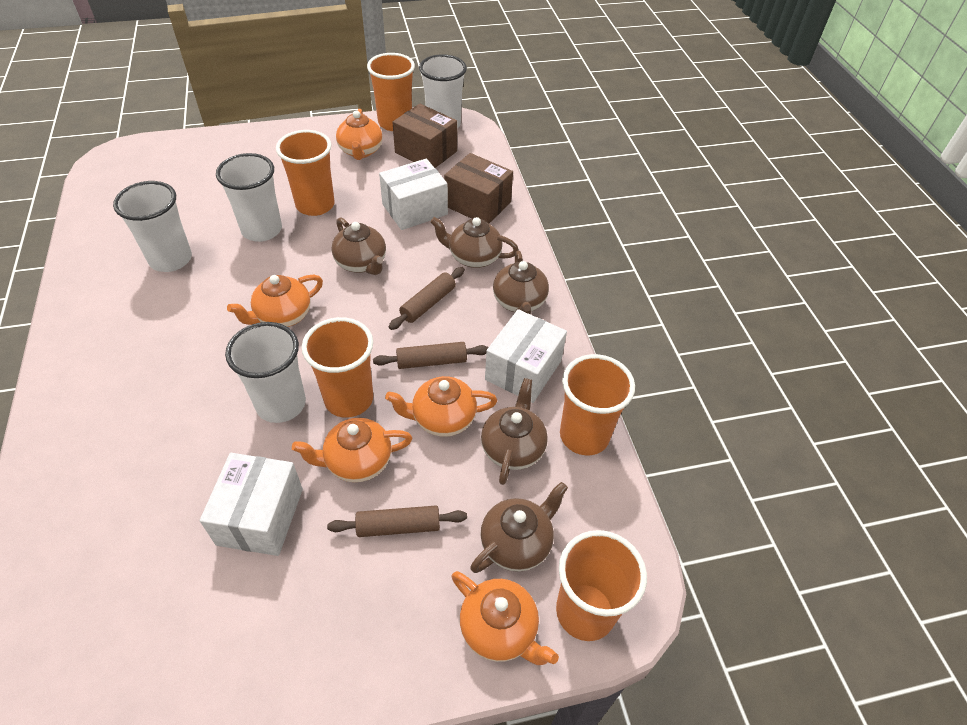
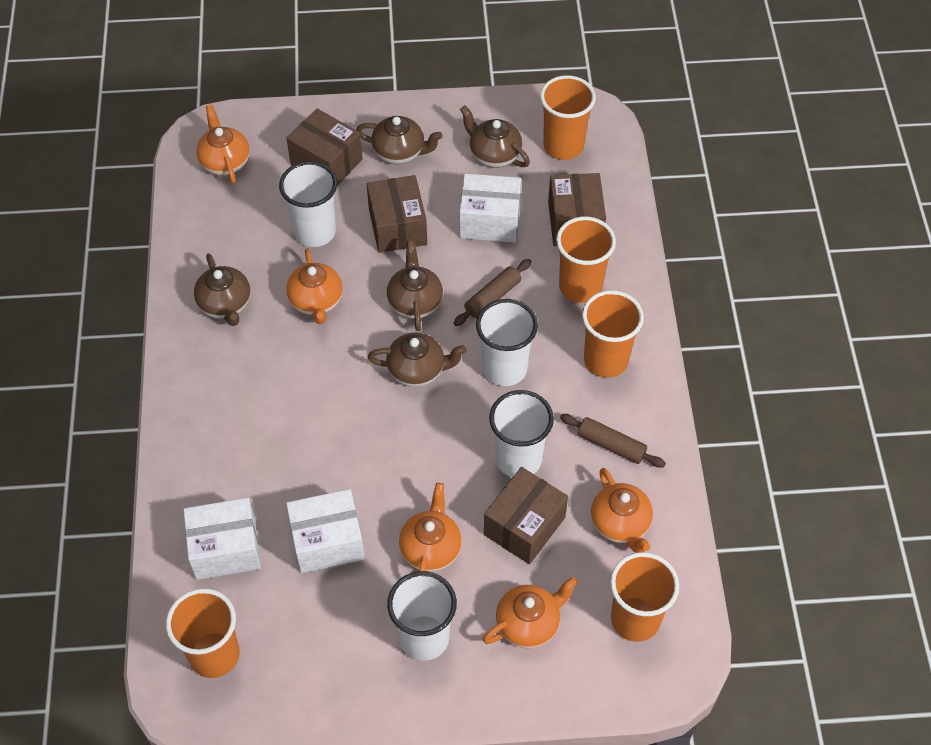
brown box: [392,104,457,168] [444,153,513,223] = 2 -> [287,109,363,185] [367,175,427,253] [484,467,568,564] [548,173,606,246] = 4
brown rolling pin: [327,506,467,537] [373,342,489,369] [389,267,465,330] = 3 -> [454,259,532,326] [560,414,666,468] = 2

